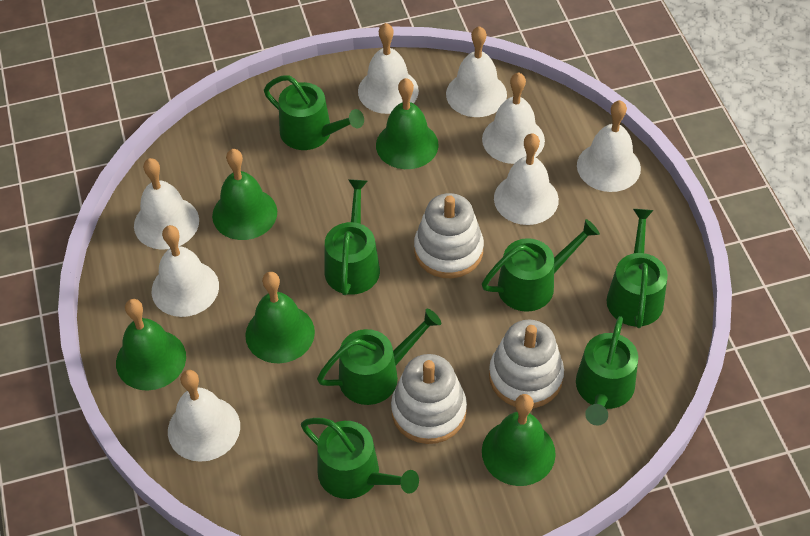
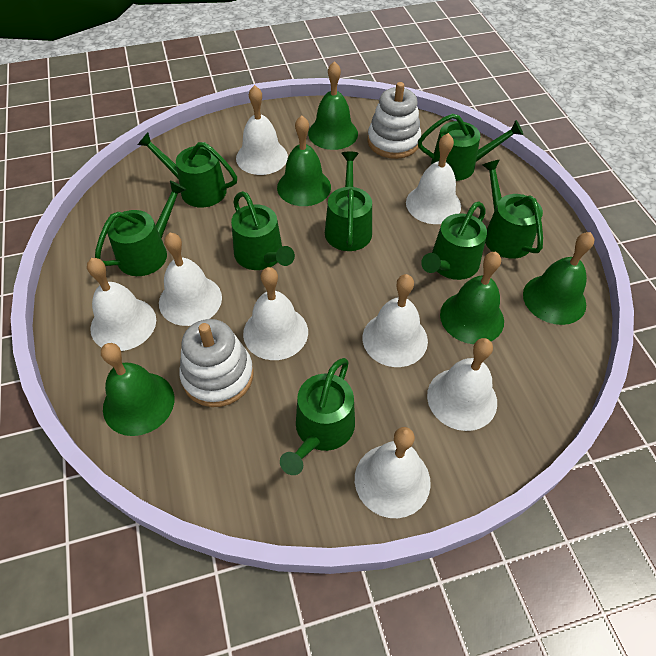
green watering can: [264,75,364,150] [301,418,419,499] [317,309,441,405] [324,179,380,295] [482,219,600,312] [576,316,638,426] [607,209,668,328] = 7 -> [95,180,187,276] [138,132,237,208] [231,191,295,270] [280,358,355,475] [325,152,372,251] [418,114,523,181] [421,202,487,280] [483,160,543,259] = 8
white stacking toy: [391,354,467,444] [414,193,484,278] [489,320,564,408] = 3 -> [179,319,254,407] [367,82,421,159] = 2

